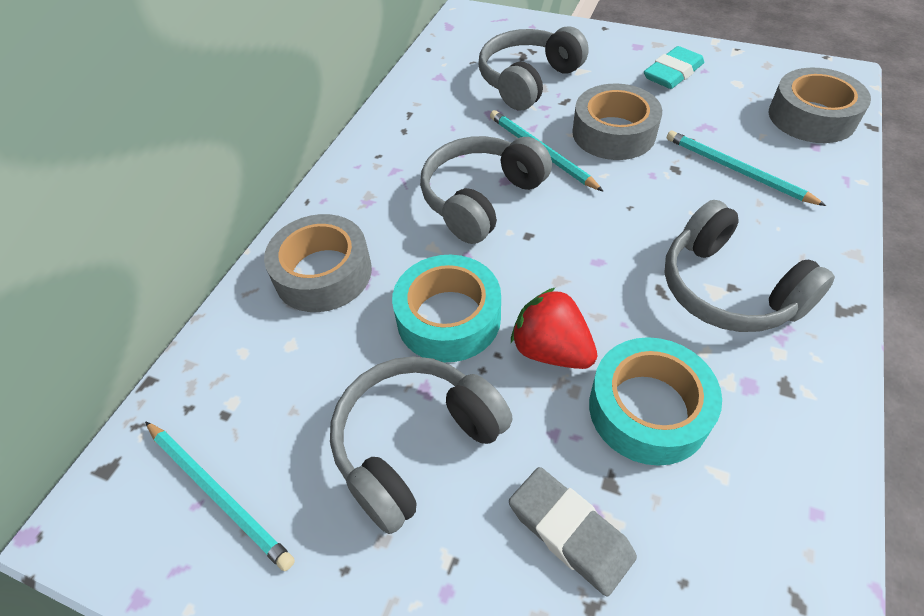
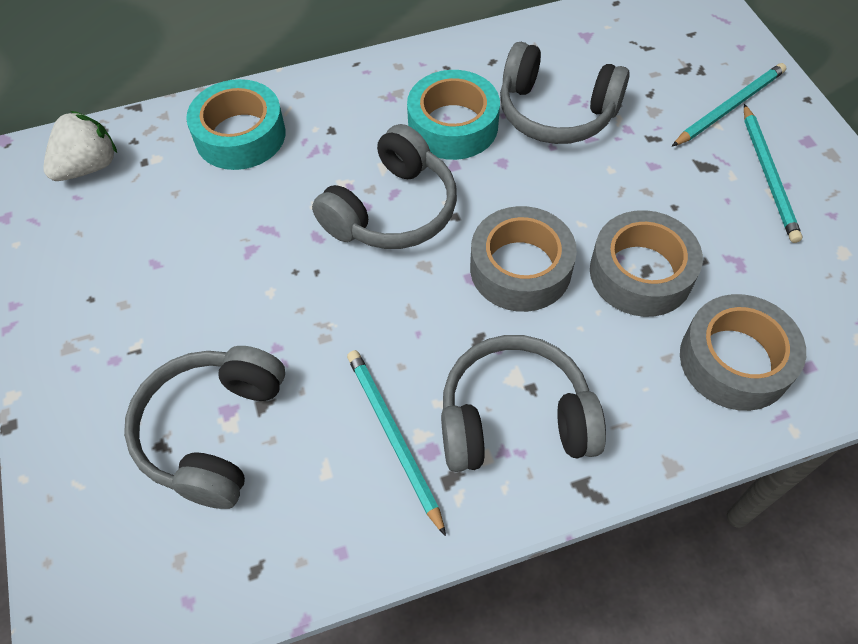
grey eraser: [509,467,637,596] = 1 -> none = 0
red strawberry: [511,287,597,369] = 1 -> none = 0
turquoise eraser: [644,46,704,89] = 1 -> none = 0
white strawberry: none = 0 -> [43,111,117,181] = 1

